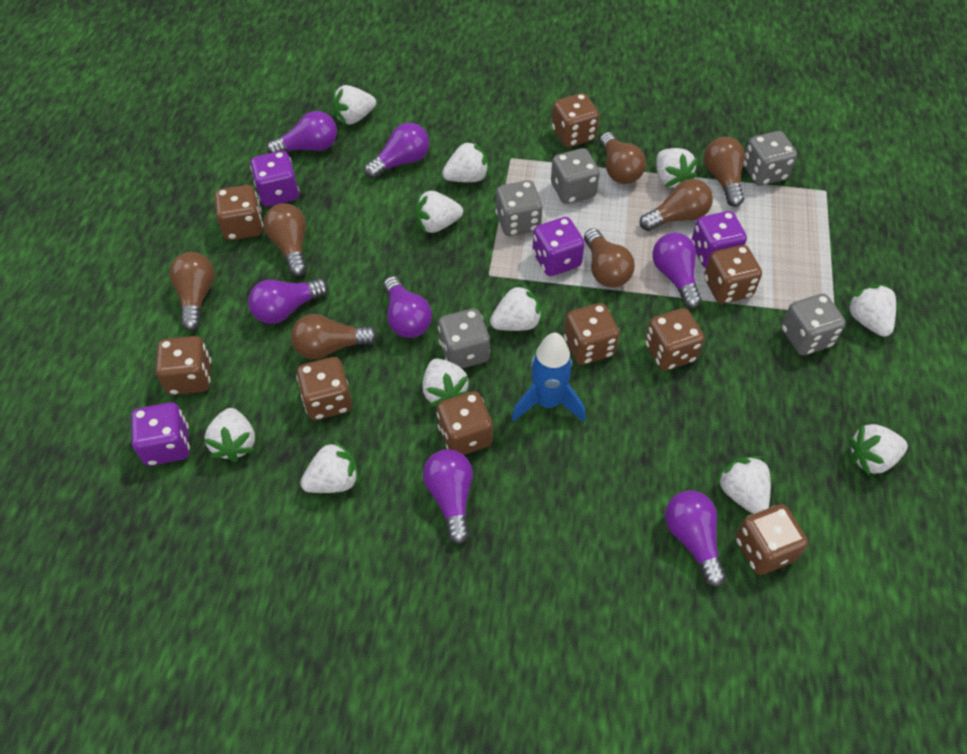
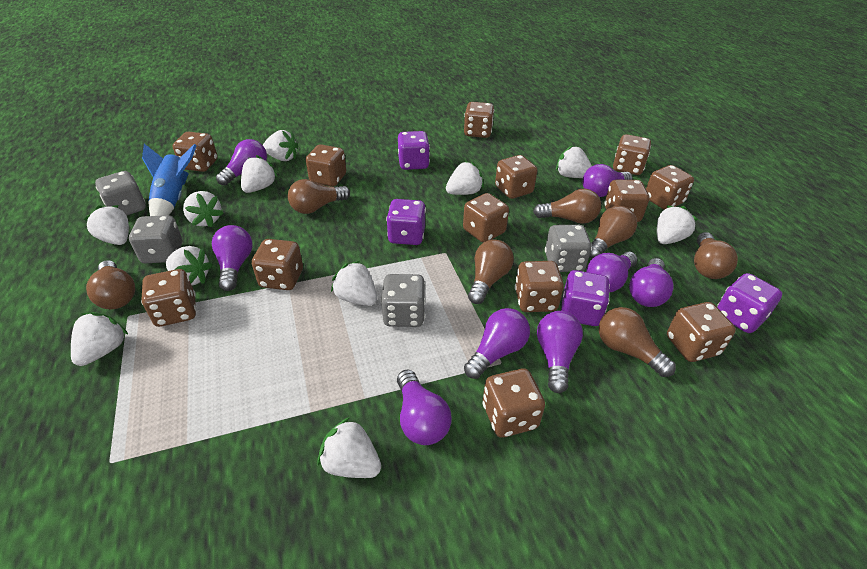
brown dice: [156,336,211,395] [215,185,263,240] [296,357,352,420] [437,391,493,455] [552,93,599,147] [564,303,620,365] [645,308,704,371] [704,245,762,304] [735,504,808,575] = 9 -> [141,269,196,327] [172,132,218,172] [252,239,303,290] [306,144,346,187] [463,193,509,243] [464,102,494,138] [483,369,545,438] [495,155,537,199] [515,261,564,312] [604,180,650,222] [613,134,651,175] [646,165,694,210] [667,302,736,362] = 13
grey dice: [438,309,490,368] [495,180,543,236] [551,148,600,204] [743,131,797,186] [781,294,846,355] = 5 -> [95,171,146,216] [129,215,182,264] [381,274,426,327] [545,225,592,272] = 4
purple light bulb: [248,278,328,324] [267,111,337,154] [364,123,429,179] [384,276,432,338] [423,449,473,544] [652,233,702,309] [665,491,726,587] = 7 -> [212,225,253,291] [216,139,267,186] [397,370,452,445] [464,308,530,379] [537,311,583,393] [583,164,633,197] [586,252,637,293] [629,258,674,307] = 8

